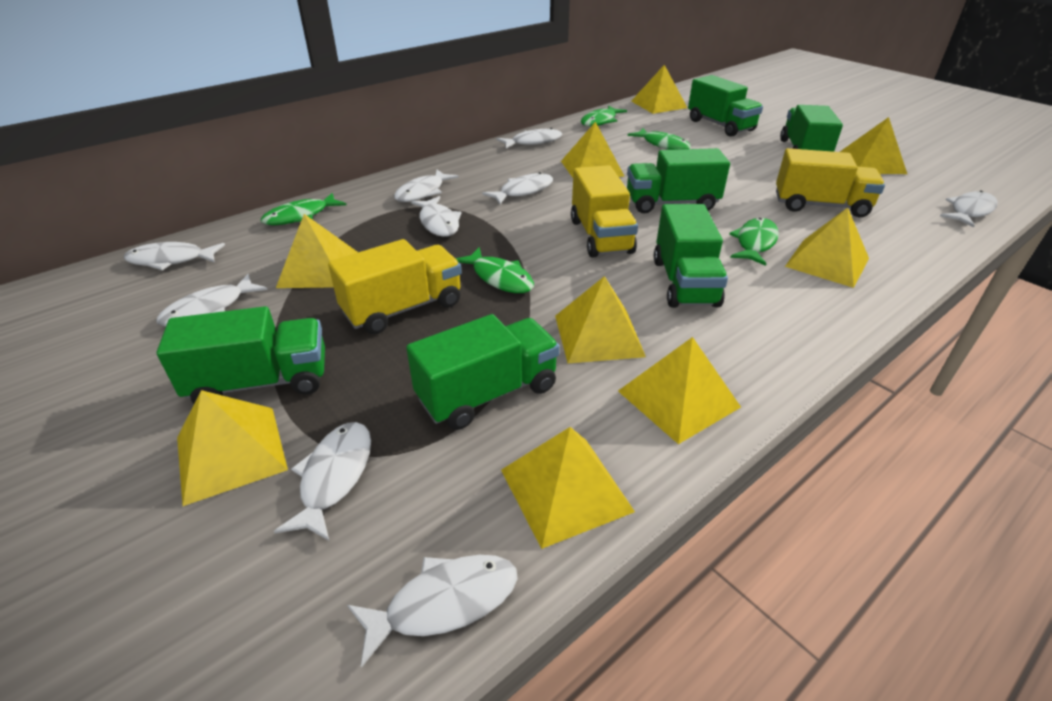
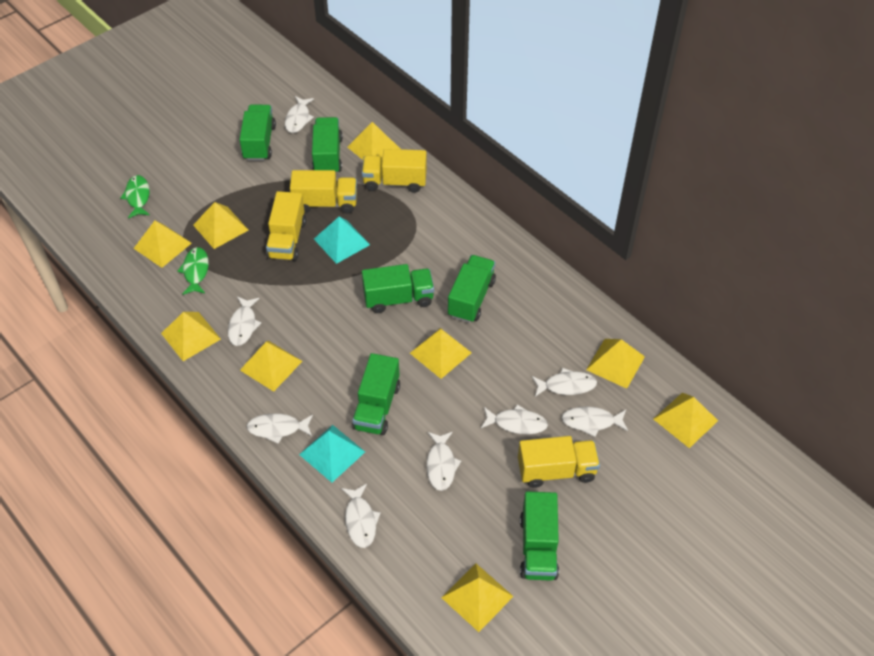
green fish: [261,193,347,225] [455,247,534,293] [581,105,627,127] [628,128,691,150] [729,218,779,266] = 5 -> [120,175,150,218] [177,247,209,295] = 2
turquoise pyramid: none = 0 -> [299,425,365,483] [314,216,370,264] = 2
white fish: [123,242,225,270] [156,274,267,327] [274,422,371,541] [347,555,518,668] [394,170,459,202] [411,196,461,237] [482,172,553,204] [497,128,562,148] [940,191,998,228] = 9 -> [228,297,261,346] [246,413,313,444] [285,96,314,133] [341,484,381,548] [426,432,461,491] [481,404,548,434] [532,368,597,397] [562,407,628,437] = 8
yellow truck: [328,239,462,334] [571,165,638,258] [776,148,885,217] = 3 -> [266,191,306,261] [290,170,357,214] [362,149,427,193] [518,436,600,488] = 4

